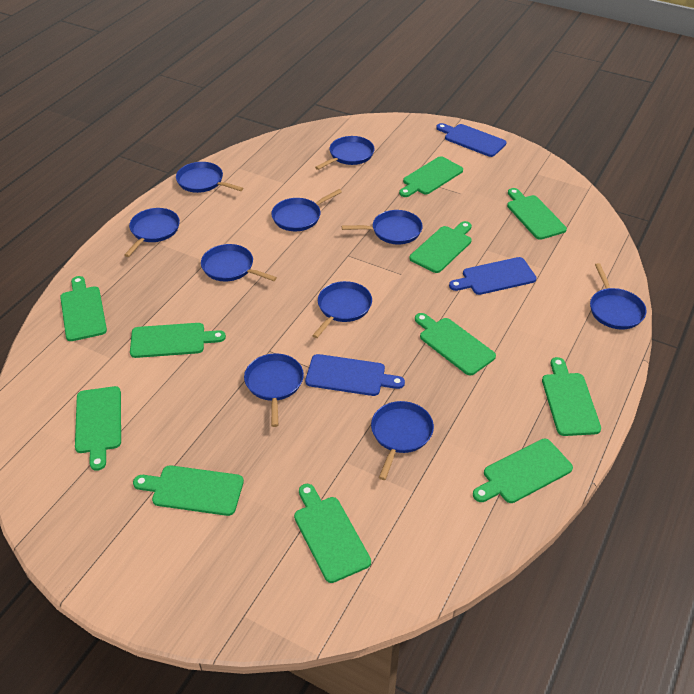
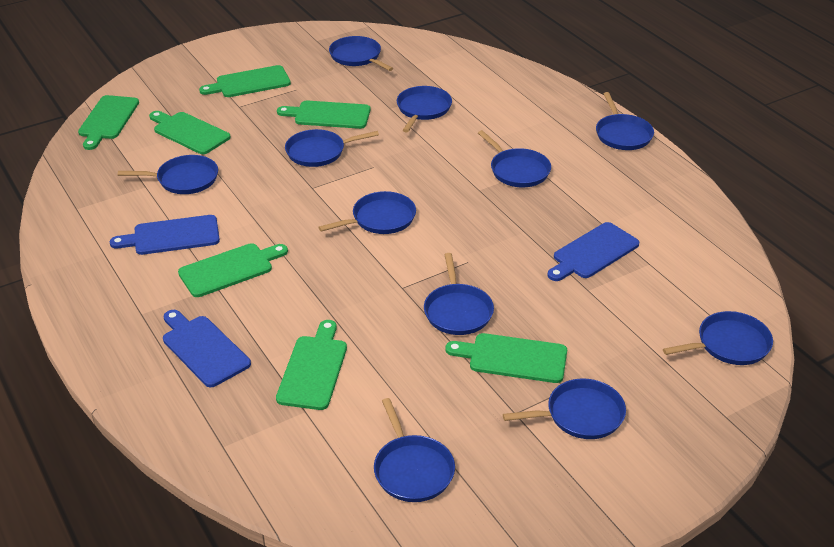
blue pan: [124,208,180,257] [176,162,243,193] [201,244,277,281] [244,354,304,427] [271,189,342,231] [312,281,372,338] [315,136,375,170] [342,210,423,245] [371,401,434,480] [590,263,646,330] = 10 -> [118,155,218,194] [285,129,379,167] [319,191,416,234] [329,36,393,71] [374,398,455,502] [397,86,452,133] [424,253,494,335] [478,130,551,187] [503,378,626,439] [596,92,654,150] [663,311,773,365] = 11
green cutting board: [60,276,107,341] [75,386,121,471] [130,323,226,358] [133,465,244,516] [294,484,371,583] [399,156,463,197] [409,221,472,273] [415,313,496,375] [473,439,573,503] [507,188,567,240] [542,357,601,436] = 11 -> [78,95,139,150] [149,111,231,154] [178,243,288,297] [199,65,291,97] [276,320,347,410] [277,100,371,129] [446,333,567,383] = 7

